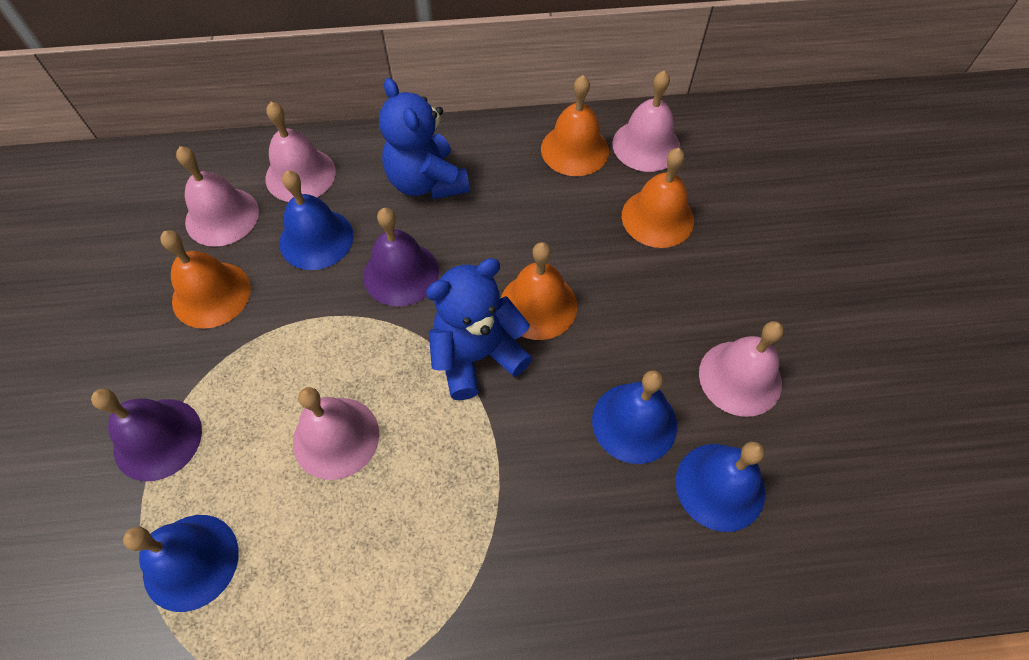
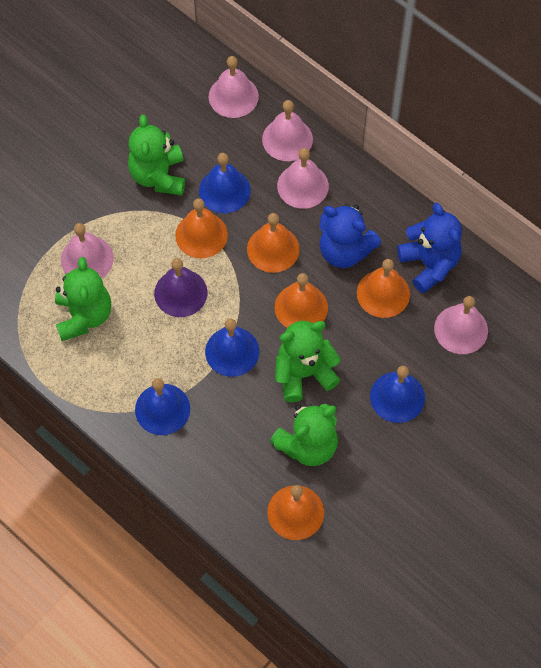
green teddy bear: none = 0 -> [55,257,111,341] [128,115,185,195] [270,404,338,466] [275,321,341,402] = 4
orange bell: [160,230,251,329] [501,242,577,340] [541,75,609,176] [622,148,694,248] = 4 -> [175,198,228,258] [247,213,300,273] [267,485,324,540] [275,273,328,328] [357,259,410,318] = 5
purple bell: [91,389,202,481] [363,208,439,307] = 2 -> [154,258,208,317] = 1

